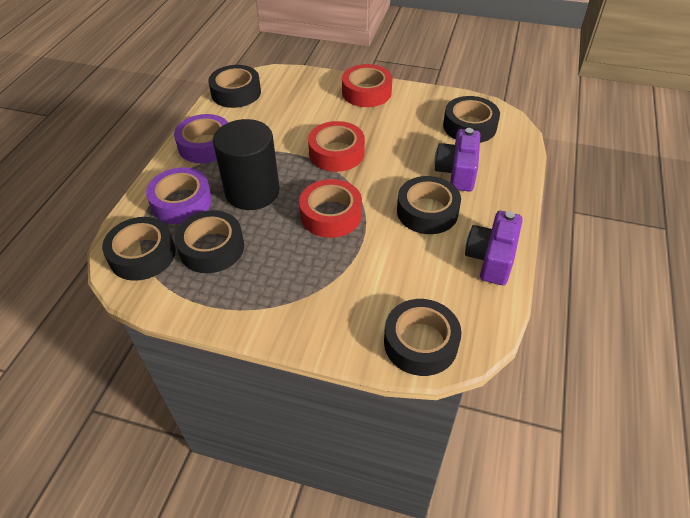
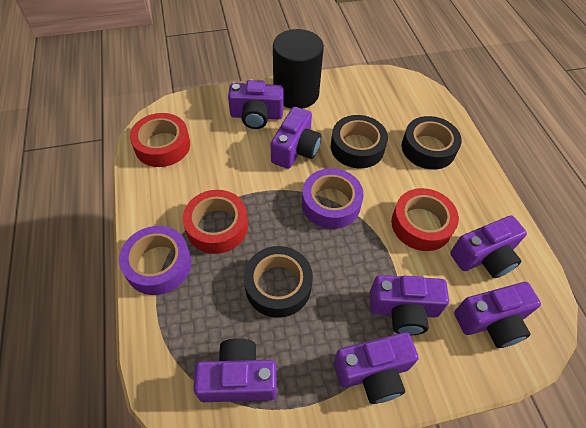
black tape: [102,217,176,281] [174,210,244,273] [208,65,261,108] [384,299,461,376] [397,176,461,234] [443,96,500,143] = 6 -> [244,246,313,318] [331,115,388,168] [402,116,462,169] = 3
purple camera: [434,128,480,192] [465,211,523,285] = 2 -> [193,338,277,402] [228,80,284,129] [271,107,321,169] [334,332,419,404] [370,275,449,335] [450,215,527,278] [454,282,541,348] = 7

